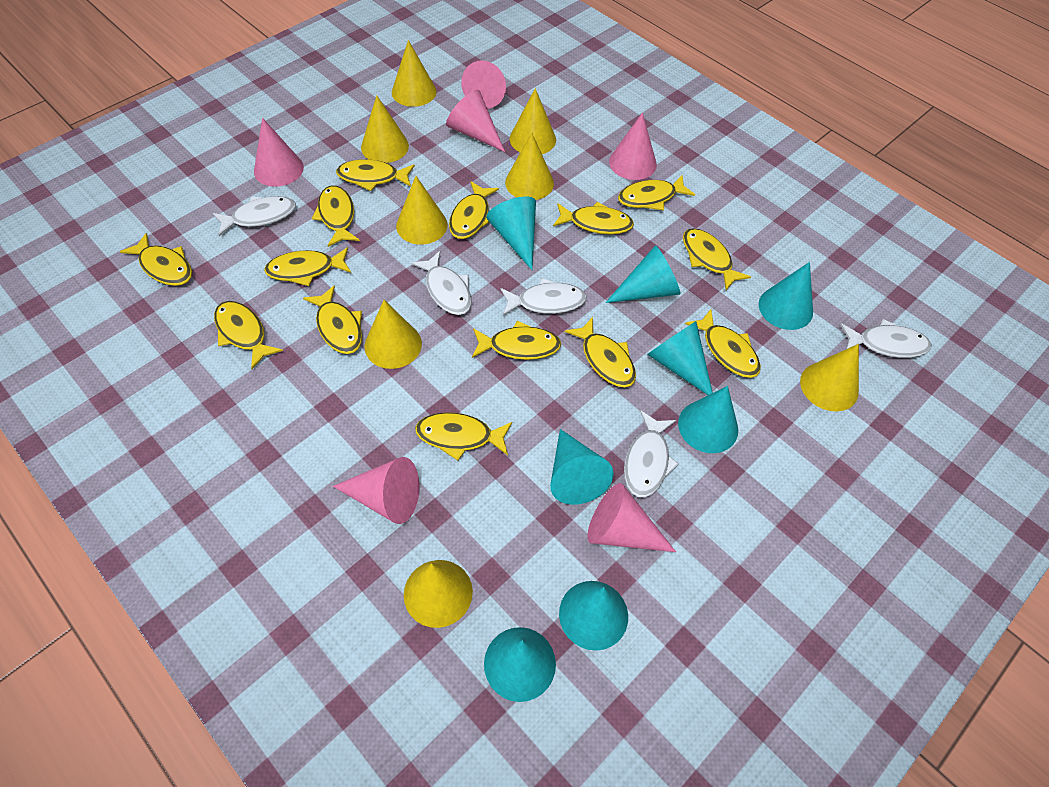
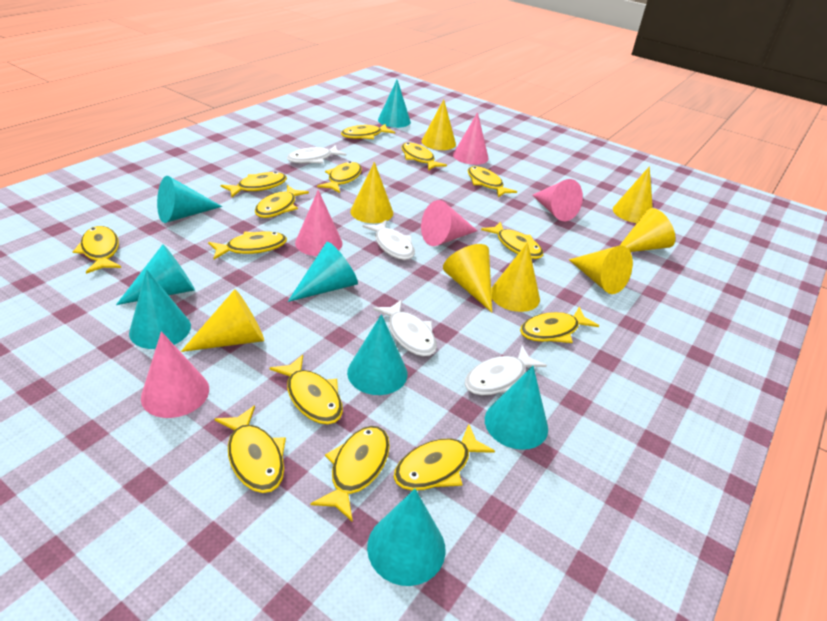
pink cone: [254,118,304,187] [333,457,419,524] [446,90,505,152] [461,60,506,109] [587,483,676,552] [609,112,657,180] = 6 -> [141,331,209,418] [295,190,343,256] [421,200,478,246] [453,112,489,165] [532,179,583,221] = 5
white fish: [213,196,296,236] [411,251,472,315] [500,278,587,316] [624,410,679,497] [840,319,931,358] = 5 -> [287,145,346,163] [362,220,415,260] [373,300,437,357] [465,346,547,395] = 4

